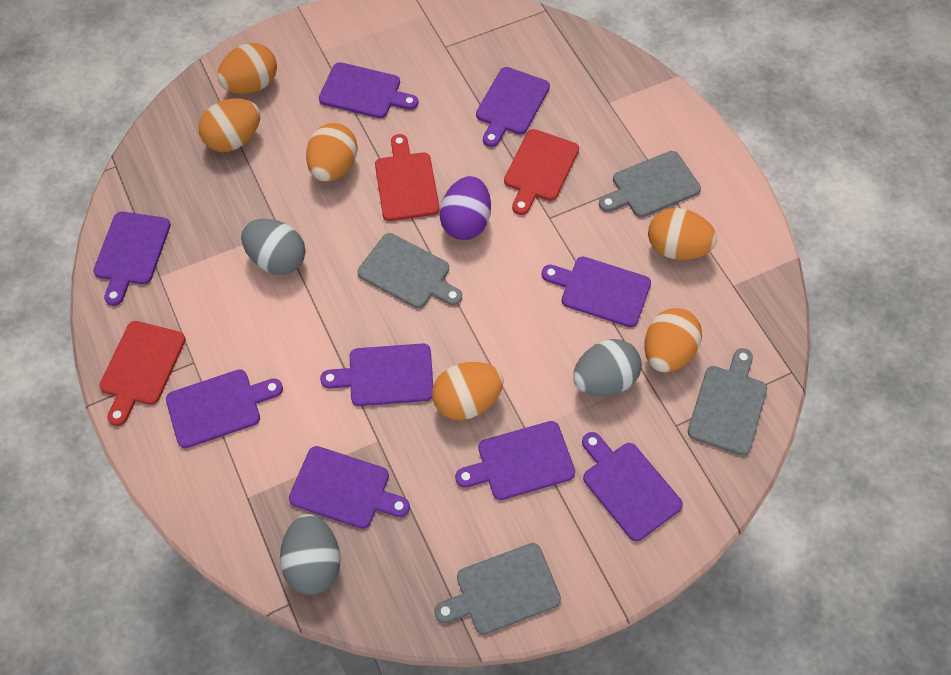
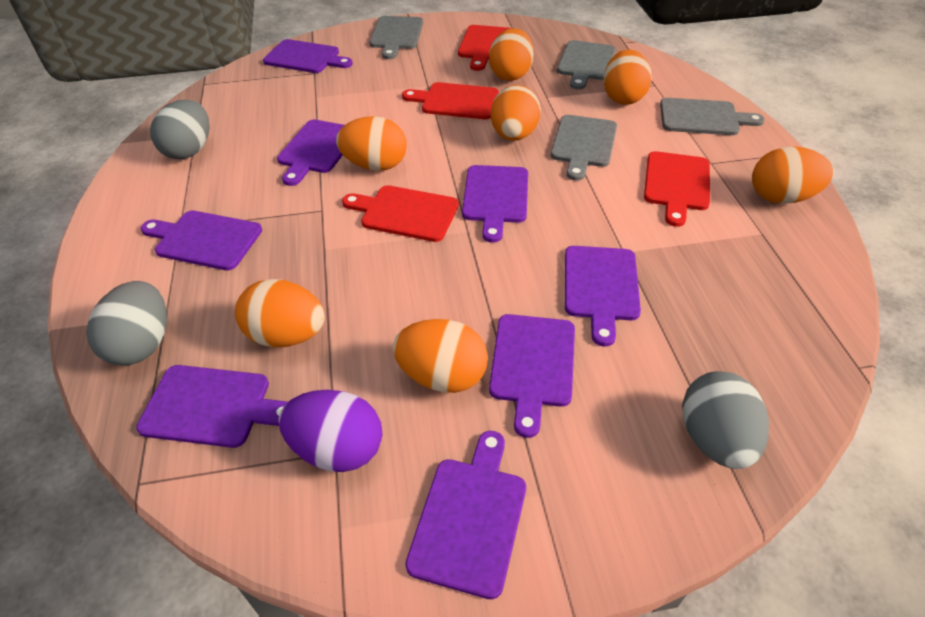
orange egg: [198,98,260,152] [217,43,277,94] [306,123,358,182] [432,362,504,420] [644,308,702,372] [648,208,717,260] = 6 -> [235,279,325,347] [336,116,407,171] [393,319,488,393] [489,28,534,81] [491,85,541,141] [604,49,652,105] [752,146,834,204] = 7
purple cutting board: [93,212,171,306] [166,370,283,448] [289,446,410,529] [319,62,419,118] [320,343,433,406] [455,421,575,500] [476,67,550,147] [541,257,651,327] [582,432,683,541] = 9 -> [136,365,288,448] [141,210,262,270] [263,39,353,73] [277,119,345,186] [405,431,526,599] [462,165,528,243] [489,314,575,438] [565,246,641,347] = 8
red cutting board: [99,321,186,426] [375,134,440,221] [504,129,579,215] = 3 -> [342,185,459,242] [402,82,499,119] [458,25,511,71] [644,151,710,227] = 4

